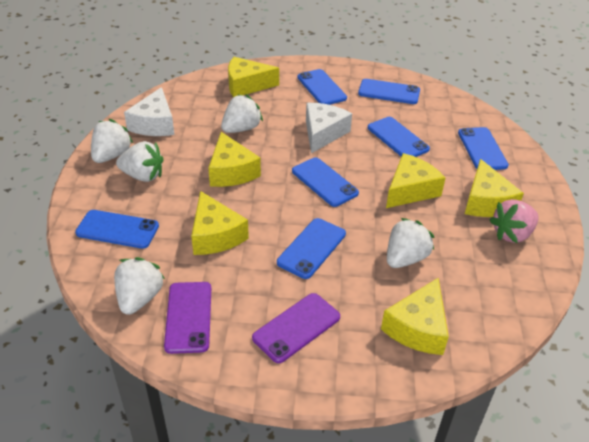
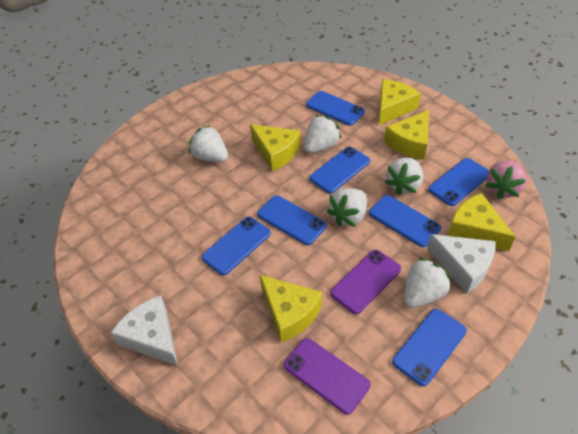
yellow cheese: [191,191,249,255] [208,132,261,187] [228,57,279,98] [381,278,449,355] [386,153,445,208] [465,159,524,217] = 6 -> [250,124,301,171] [260,275,322,343] [379,79,421,125] [384,110,429,160] [448,193,516,251] = 5

